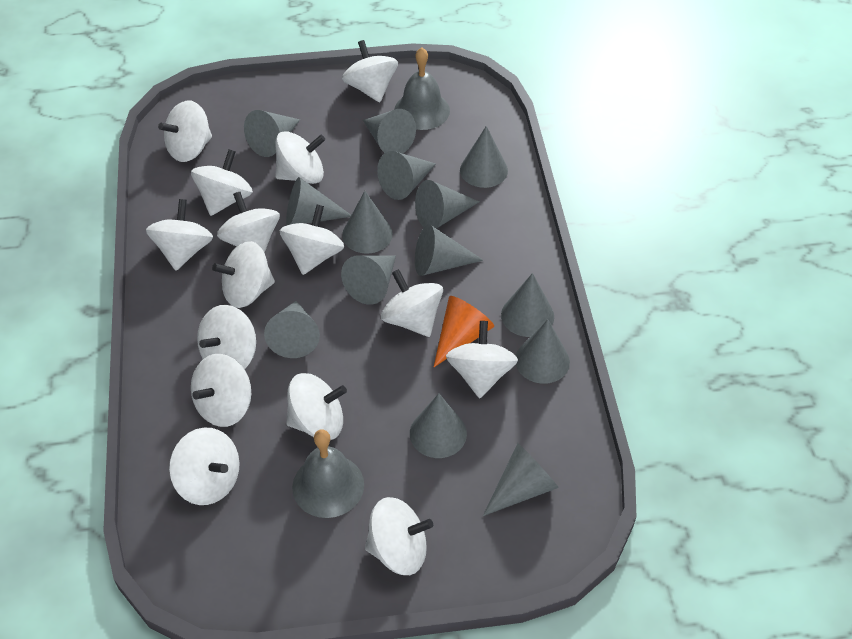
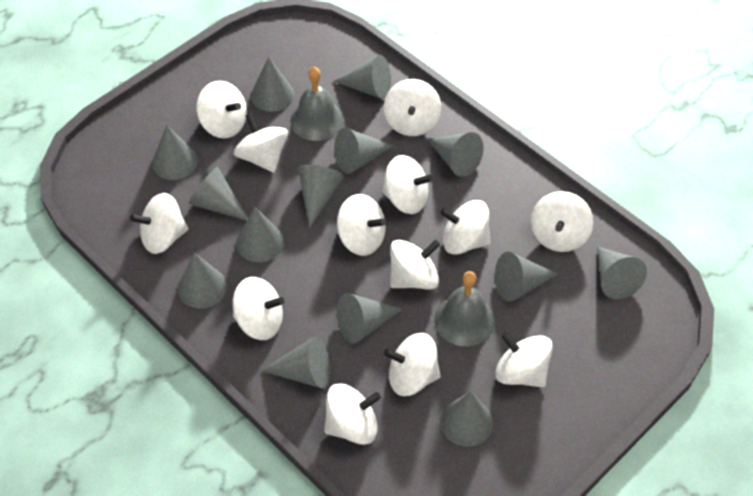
orange cone: [434,296,494,367] = 1 -> none = 0
white spinning top: [146,199,213,270] [158,101,212,162] [169,428,240,505] [191,149,253,216] [191,354,251,427] [197,305,256,369] [212,241,275,308] [217,192,280,253] [275,131,325,184] [280,205,344,275] [286,373,347,440] [342,40,398,102] [365,497,433,575] [381,269,443,337] [446,321,518,398] = 15 -> [130,193,188,254] [197,81,247,139] [233,277,285,340] [234,113,288,173] [324,383,381,445] [337,194,386,256] [382,155,433,214] [384,79,441,136] [384,333,441,396] [390,240,440,290] [440,200,491,255] [495,331,553,387] [531,191,593,252] = 13

